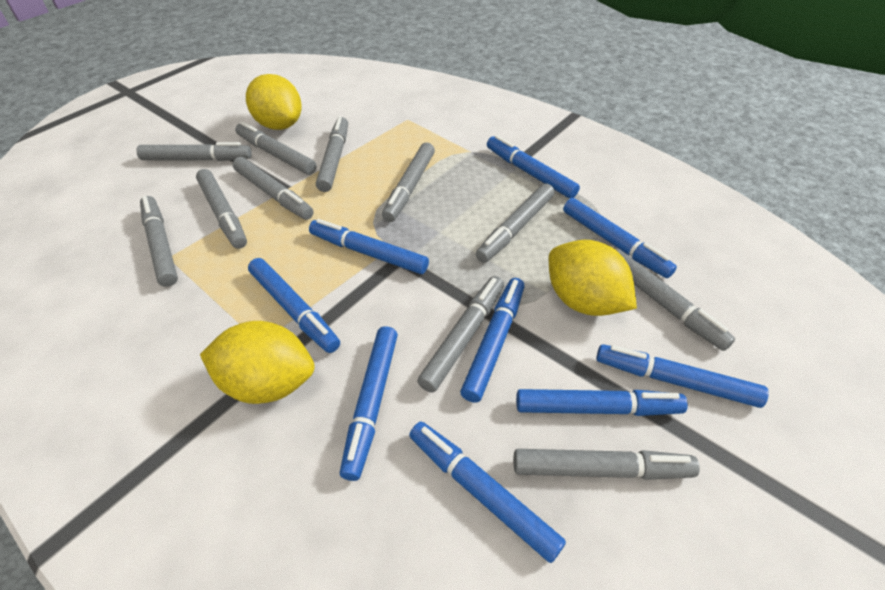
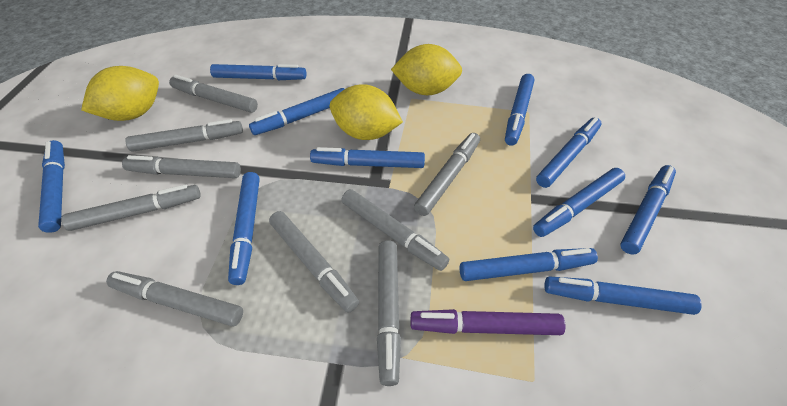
blue marker: [248,258,340,353] [309,219,429,274] [340,326,398,481] [409,422,566,563] [460,278,525,403] [487,135,580,198] [516,389,688,416] [563,198,677,278] [596,344,769,408] = 9 -> [38,140,65,233] [210,64,307,80] [228,172,260,285] [249,88,344,135] [310,147,425,168] [460,248,598,281] [505,74,534,146] [533,168,625,237] [536,117,601,188] [544,277,702,315] [620,165,676,255] = 11
grey marker: [136,142,252,161] [140,196,178,287] [196,169,247,249] [233,157,314,220] [235,121,316,175] [316,116,348,192] [382,143,435,222] [417,276,504,393] [476,183,554,263] [514,449,700,480] [617,250,735,351] = 11 -> [61,184,201,231] [106,271,243,327] [122,155,241,178] [125,119,243,152] [169,75,258,113] [269,211,359,313] [341,189,449,271] [377,240,401,386] [414,133,480,216] = 9
purple marker: none = 0 -> [411,309,565,335] = 1

